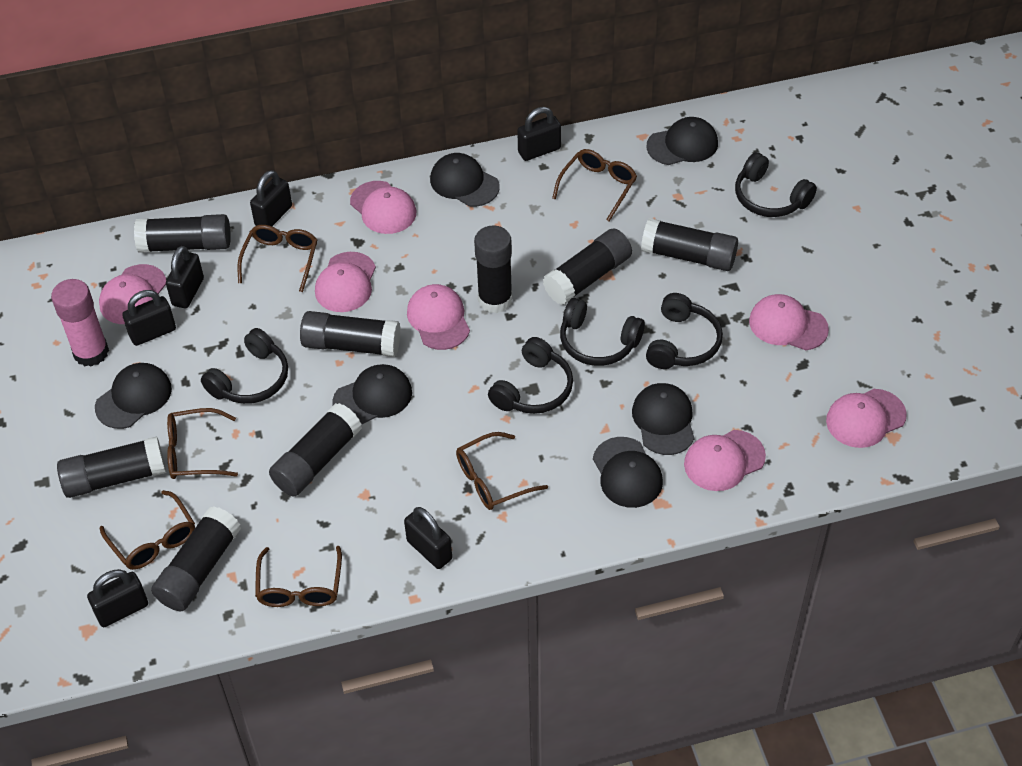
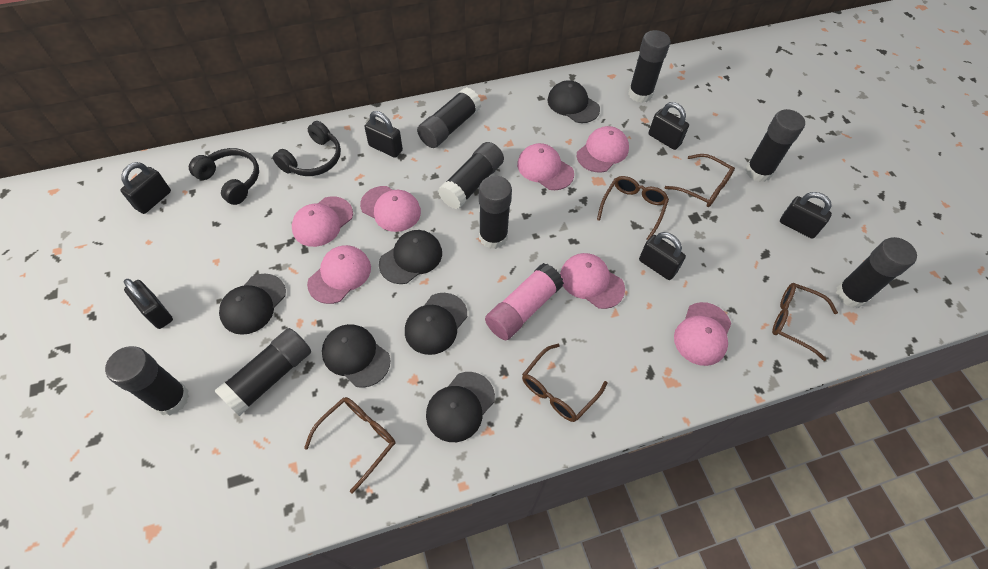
black headphones: [201,328,288,404] [488,337,573,414] [560,298,645,366] [646,293,723,369] [735,152,817,217] = 5 -> [189,148,259,205] [273,121,341,176] = 2
brown glasses: [100,490,195,570] [167,408,238,479] [238,225,317,292] [255,546,342,607] [456,432,548,510] [552,149,637,221] = 6 -> [304,397,396,493] [522,344,607,422] [597,176,669,240] [665,154,735,207] [772,283,838,361] = 5

